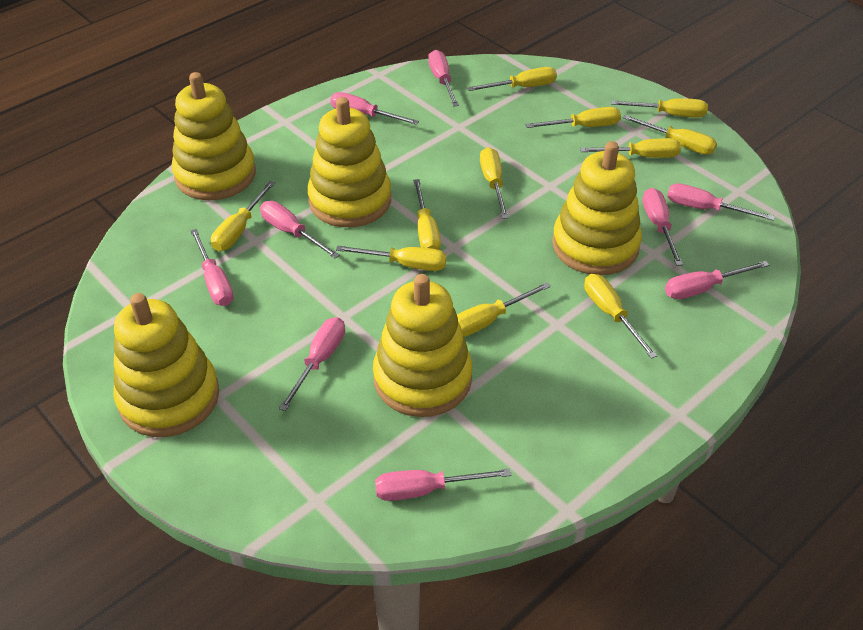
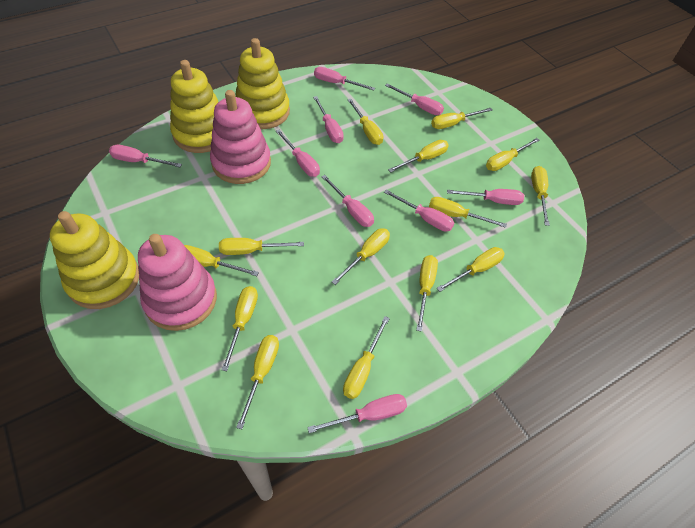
pink stacking toy: none = 0 -> [138,234,217,331] [210,90,271,184] = 2
yellow screwdriver: [211,181,275,251] [336,245,447,271] [413,179,441,250] [457,282,551,337] [467,67,557,91] [480,147,509,219] [525,107,621,128] [580,138,681,158] [584,274,657,359] [611,98,708,118] [623,115,717,155] = 11 -> [184,245,259,276] [219,238,304,255] [222,286,258,371] [236,335,279,429] [332,228,390,285] [343,316,390,399] [347,99,383,145] [388,140,449,172] [416,255,438,332] [429,197,507,228] [431,108,493,129] [437,247,505,292] [486,138,540,171] [531,166,550,226] = 14
yellow stacking toy: [114,293,219,437] [172,72,256,200] [307,97,391,227] [373,274,472,417] [552,141,642,275] = 5 -> [50,211,139,309] [170,60,218,153] [236,38,290,129] = 3

